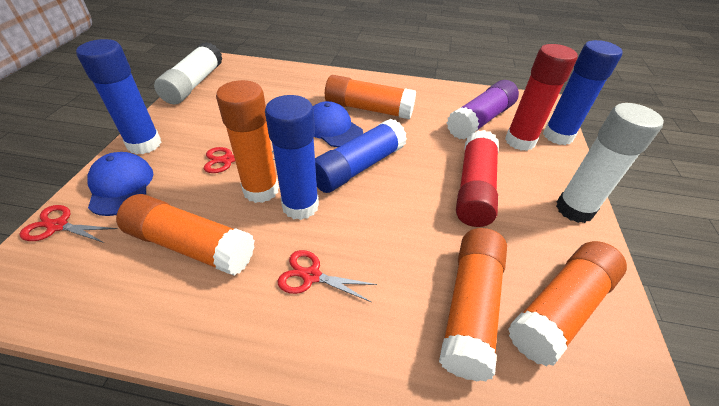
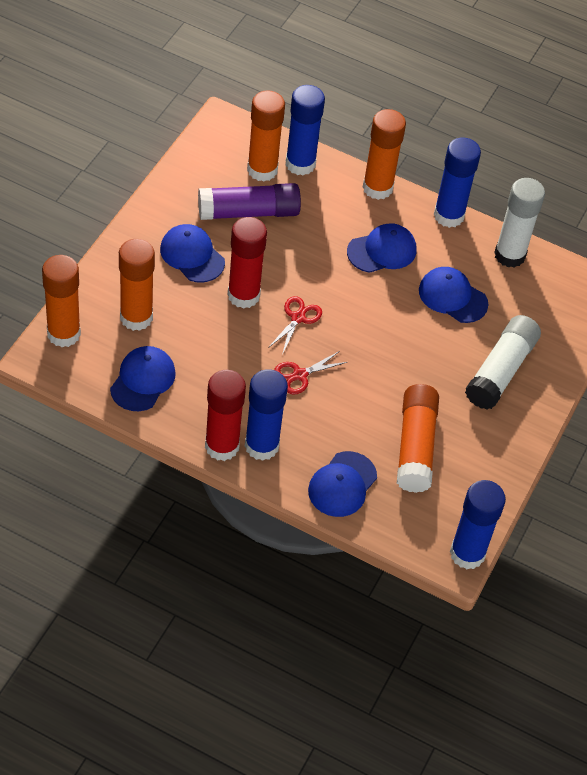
blue cap: [87,152,153,216] [313,101,363,147] = 2 -> [110,346,176,411] [160,224,225,283] [308,451,377,517] [347,223,416,273] [419,267,488,323] = 5
red scissors: [19,205,118,243] [204,147,275,173] [278,250,377,302] = 3 -> [268,296,322,355] [274,351,347,395] = 2

